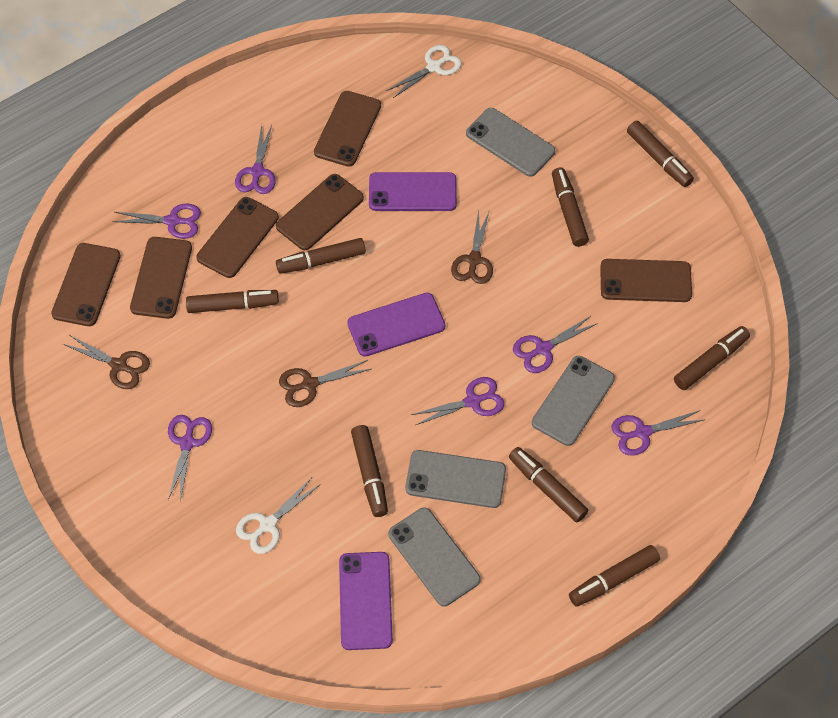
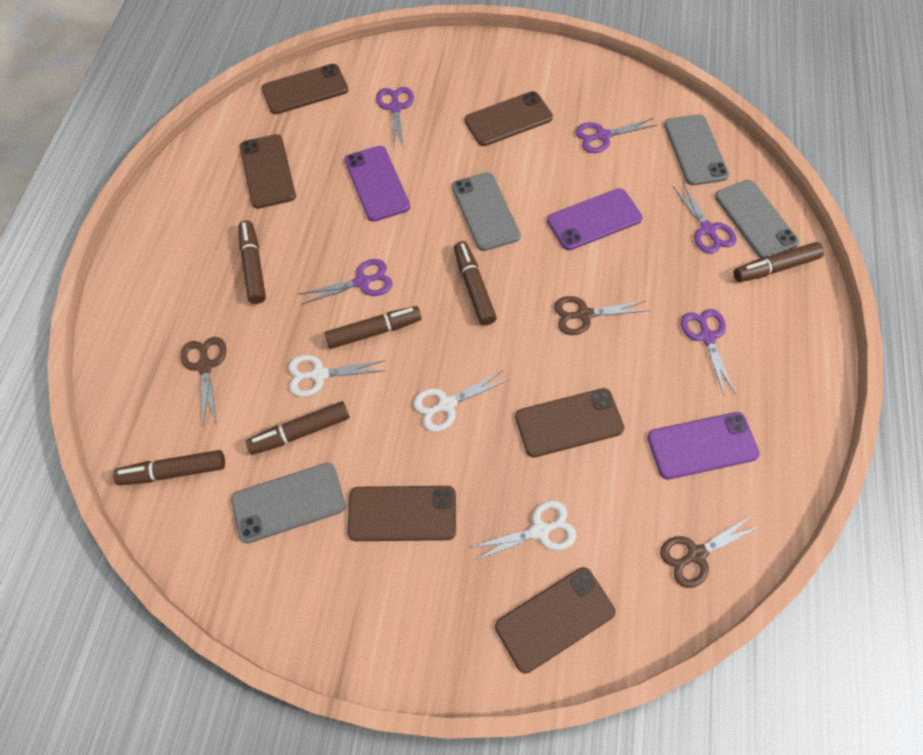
brown marker: [186,290,279,313] [276,238,366,274] [351,425,388,517] [509,447,588,522] [552,167,589,247] [569,545,660,607] [627,121,694,187] [674,326,750,390] = 8 -> [113,450,225,485] [239,220,266,304] [246,401,350,455] [325,306,422,349] [454,241,497,325] [734,242,824,282] = 6
purple scissors: [112,204,201,239] [168,415,212,501] [235,125,276,194] [411,377,504,425] [513,315,598,373] [611,410,704,456] = 6 -> [299,259,393,304] [376,87,414,150] [575,118,657,153] [673,182,736,254] [681,309,735,395] = 5
white scissors: [236,479,319,554] [386,45,462,98] = 2 -> [288,355,385,397] [413,371,508,432] [469,500,576,561] = 3

